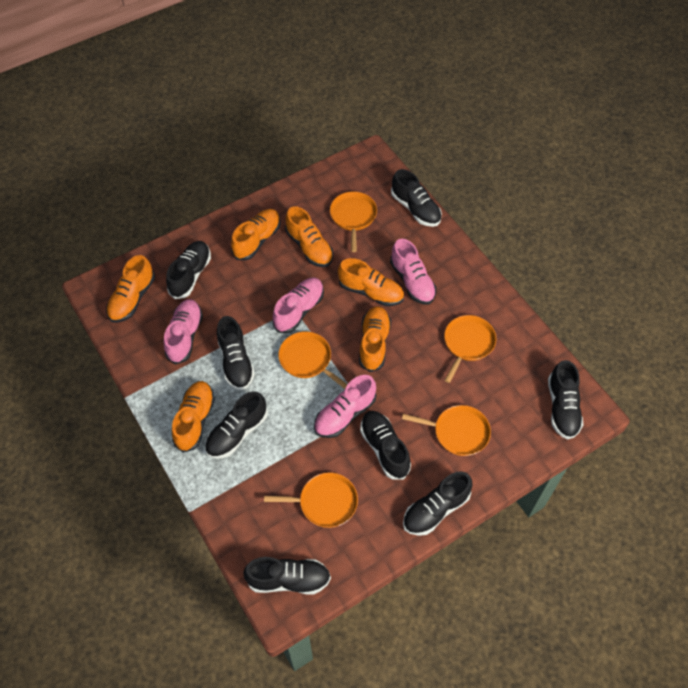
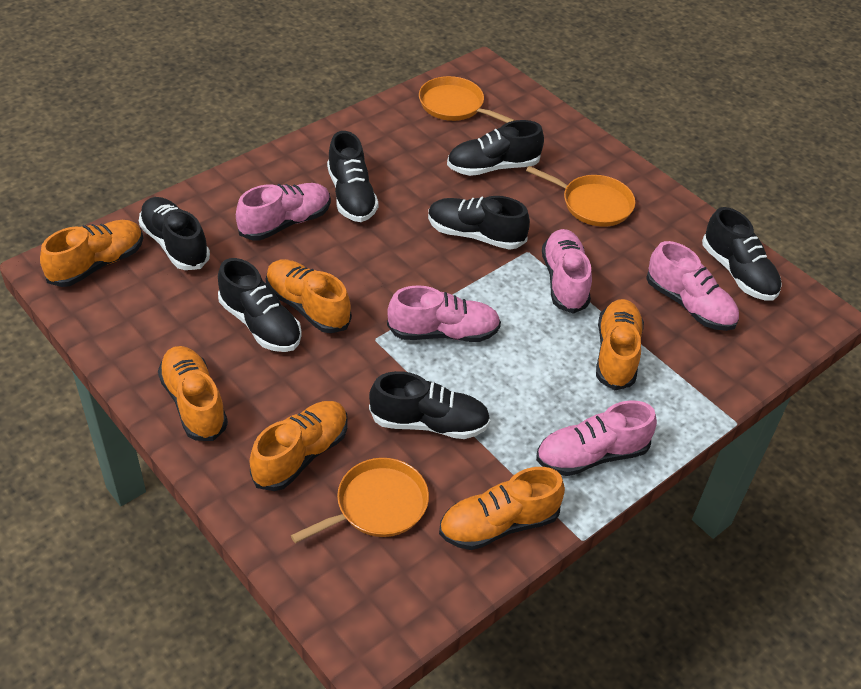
black shoe: [166,241,211,299] [205,391,268,459] [217,316,255,390] [243,557,331,594] [360,411,411,480] [391,169,442,227] [403,471,472,536] [548,360,584,439] = 8 -> [139,197,210,270] [218,258,302,352] [327,131,378,222] [369,371,491,439] [428,196,530,250] [447,120,544,176] [702,207,782,301] = 7
orange pan: [264,472,358,528] [278,331,348,389] [330,191,377,252] [402,405,491,456] [444,315,496,383] = 5 -> [291,458,429,543] [419,76,515,123] [526,166,635,227] = 3
pink shoe: [164,299,203,365] [273,278,324,333] [314,375,377,438] [390,239,436,304] = 4 -> [236,183,331,240] [387,285,501,342] [536,400,657,476] [542,229,592,314] [646,241,739,331] = 5

